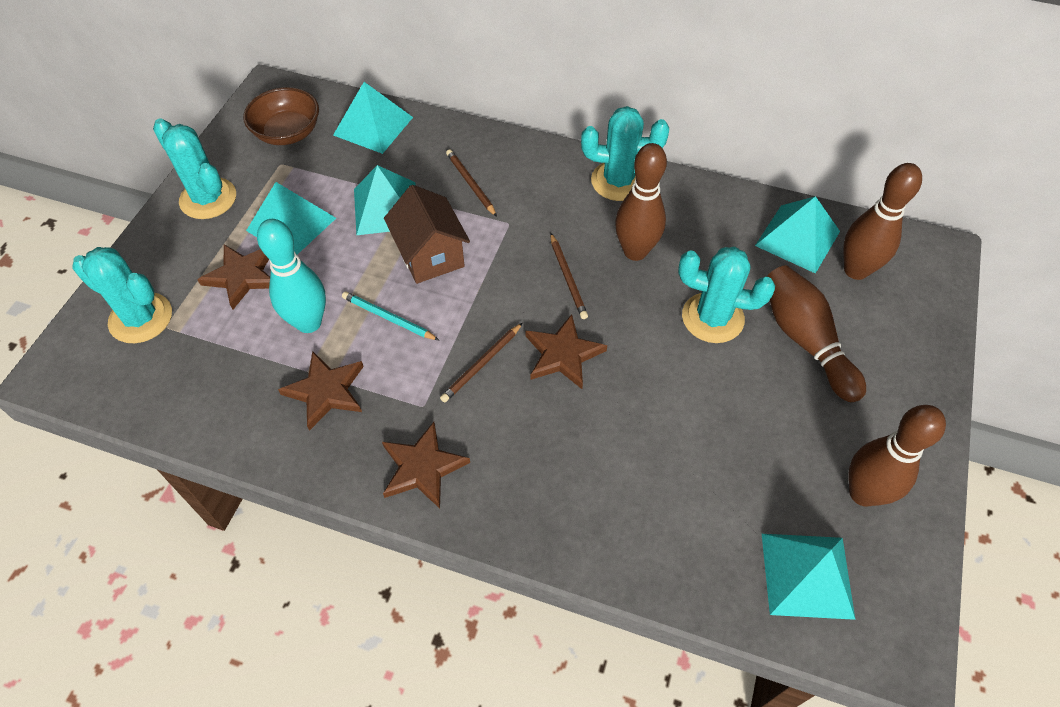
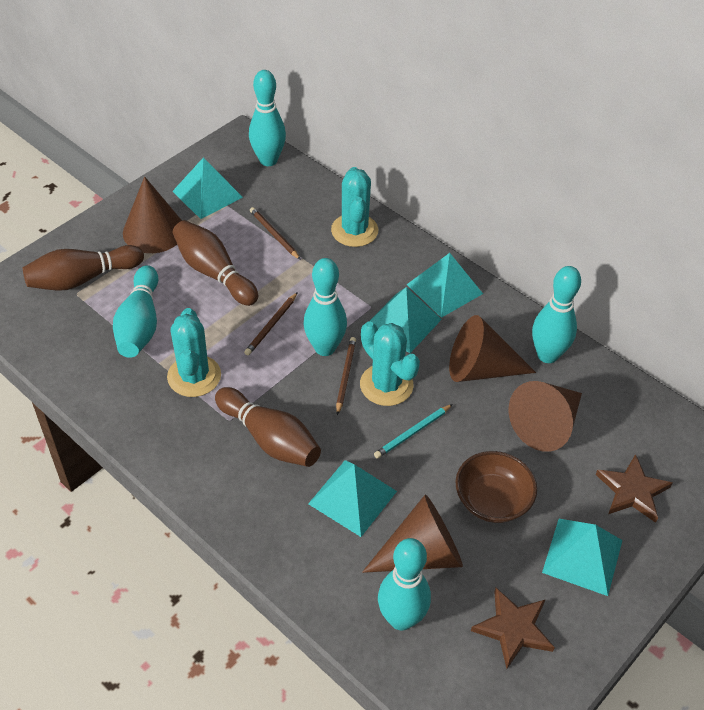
brown bowling pin: [615,143,667,261] [767,265,866,402] [843,163,922,280] [848,405,946,507] = 4 -> [23,245,144,291] [173,220,258,306] [215,387,321,467] = 3
brown cone: none = 0 -> [123,176,182,253] [362,494,463,573] [449,315,536,382] [509,381,582,452] = 4
brown house: [384,185,470,284] = 1 -> none = 0
brown star: [197,244,270,309] [278,351,364,431] [382,422,470,508] [525,314,607,389] = 4 -> [471,588,555,669] [596,454,673,523] = 2
turquoise bowling pin: [257,219,326,333] = 1 -> [113,265,158,358] [249,70,286,166] [303,258,347,356] [378,538,431,631] [532,266,581,363] = 5
turquoise cactus: [72,247,172,343] [153,118,236,219] [581,106,669,201] [678,247,775,343] = 4 -> [167,308,221,397] [331,167,378,247] [360,321,420,406] = 3

